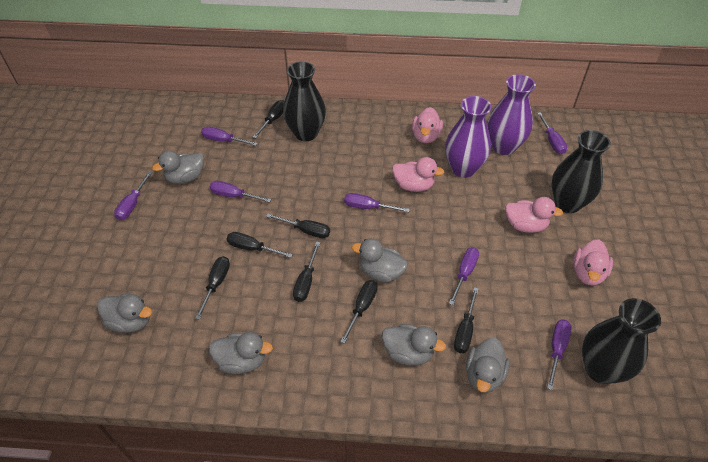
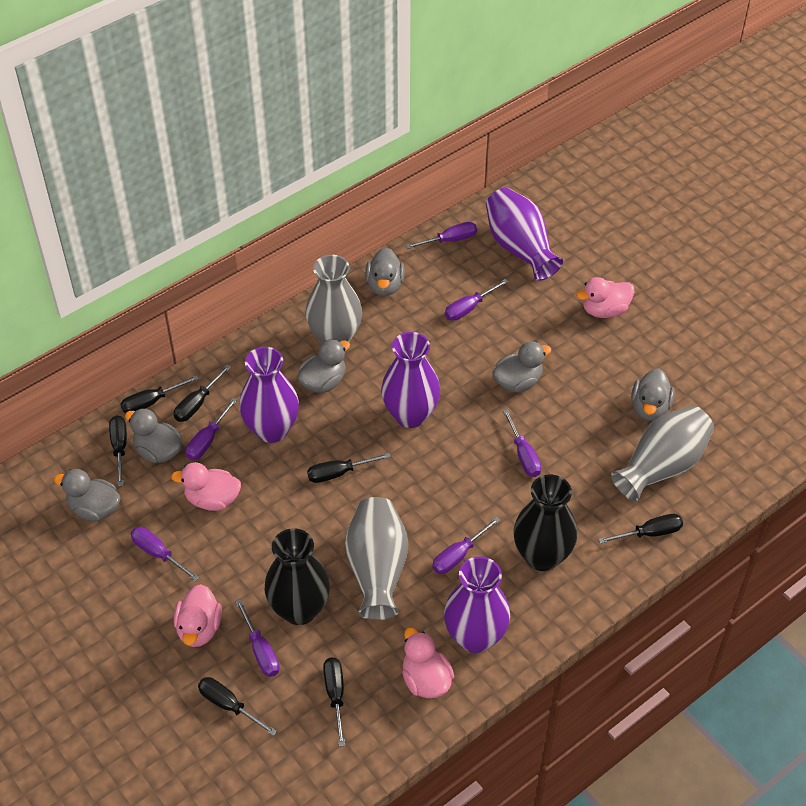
black vase: [283,61,326,141] [552,130,611,213] [582,298,661,384] = 3 -> [265,528,330,625] [514,475,577,571] = 2
grey vase: none = 0 -> [305,255,362,344] [345,497,408,620] [611,405,714,502] = 3
purple vase: [445,96,492,178] [488,74,536,155] = 2 -> [239,347,299,443] [381,332,440,428] [444,556,510,653] [486,188,563,281] = 4

